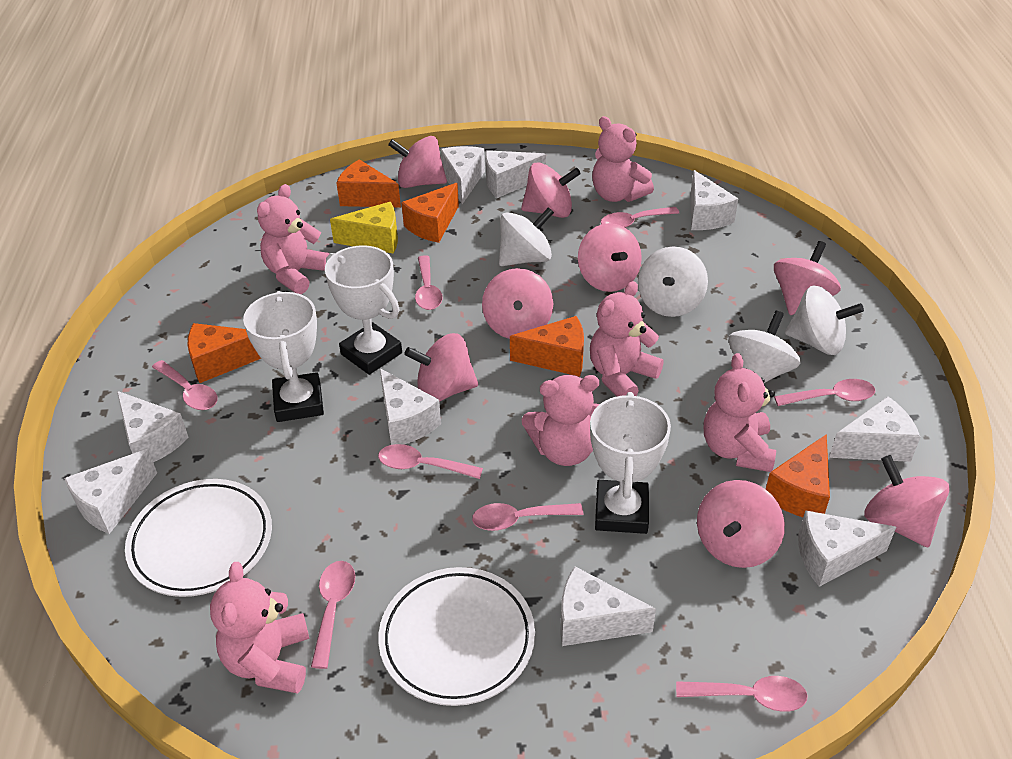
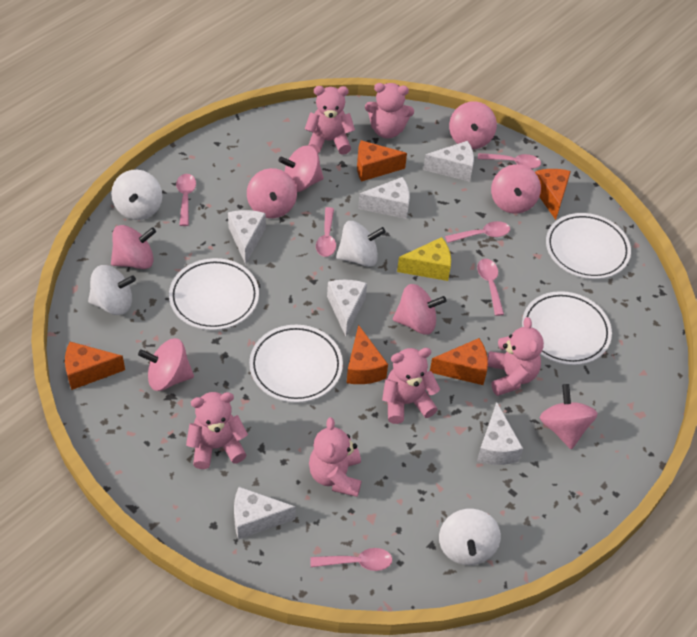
pink spoon: [152,360,218,410] [311,561,355,669] [378,444,483,479] [415,255,443,310] [472,503,583,531] [601,207,679,228] [676,676,808,712] [774,379,875,406] = 8 -> [176,174,196,226] [310,548,392,571] [316,207,336,257] [445,221,510,243] [477,259,504,316] [478,153,541,169] = 6
white cheese: [64,449,157,534] [117,391,189,462] [380,368,441,445] [440,146,485,204] [485,150,546,198] [560,566,656,646] [690,170,738,230] [798,510,896,587] [829,396,920,462] = 9 -> [228,210,266,265] [234,487,296,540] [327,280,367,337] [358,177,410,219] [423,141,474,182] [477,402,523,465] = 6
white plate: [125,479,272,597] [378,567,535,706] = 2 -> [169,258,259,330] [249,325,343,403] [522,291,612,365] [546,213,631,279] = 4
white trophy: [243,291,324,422] [325,245,402,375] [590,392,671,534] = 3 -> none = 0

